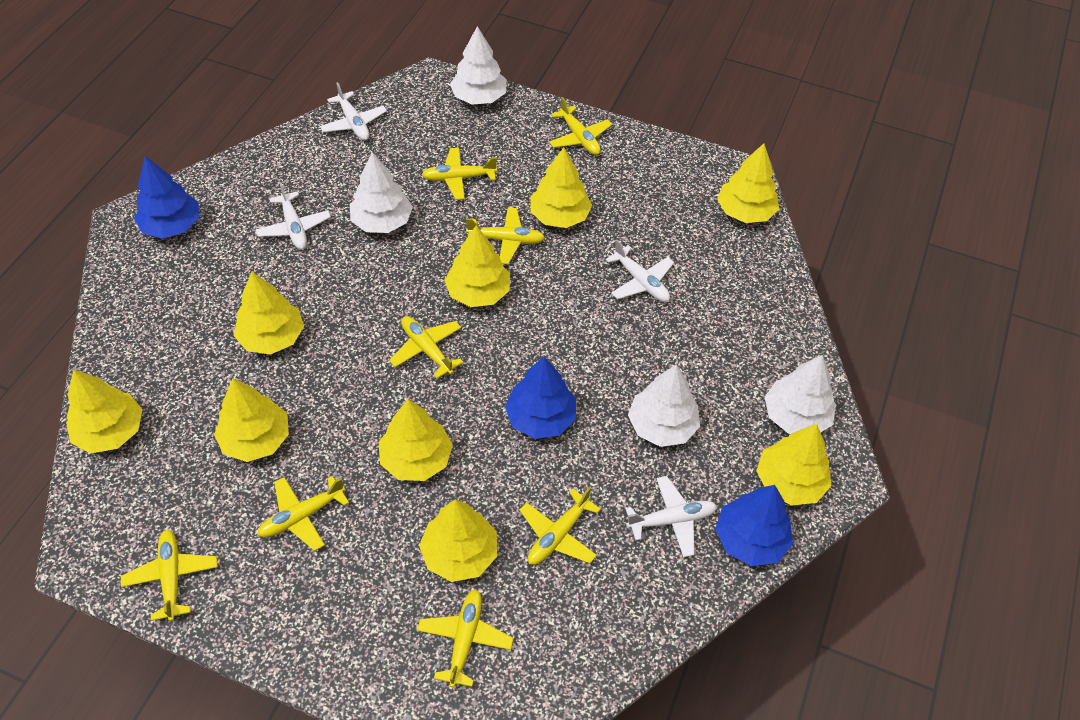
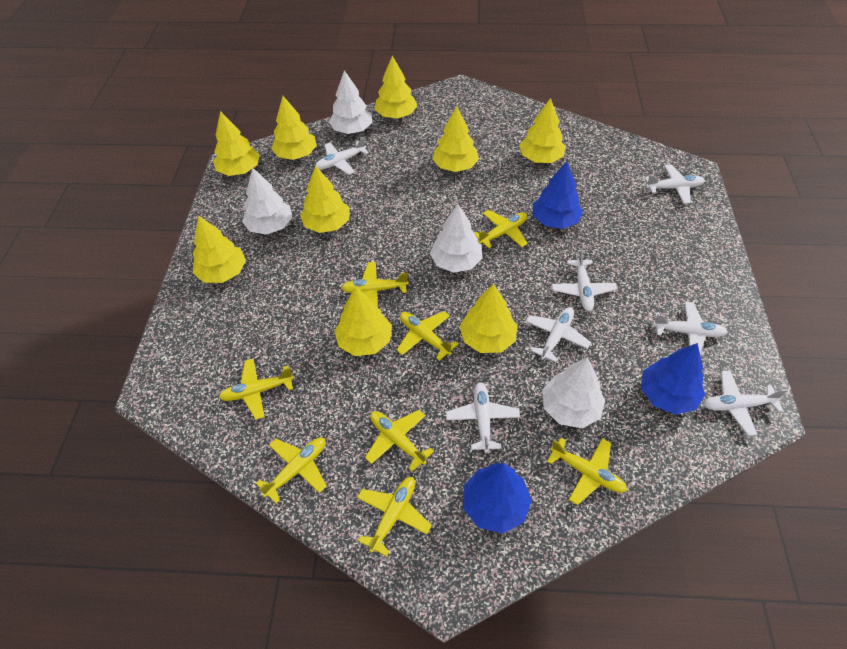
white plane: [255,182,331,250] [320,82,387,141] [606,240,674,302] [625,476,717,557] = 4 -> [315,137,369,175] [446,382,520,453] [525,307,591,362] [552,249,617,312] [645,164,705,204] [653,302,727,354] [703,370,787,436] = 7

